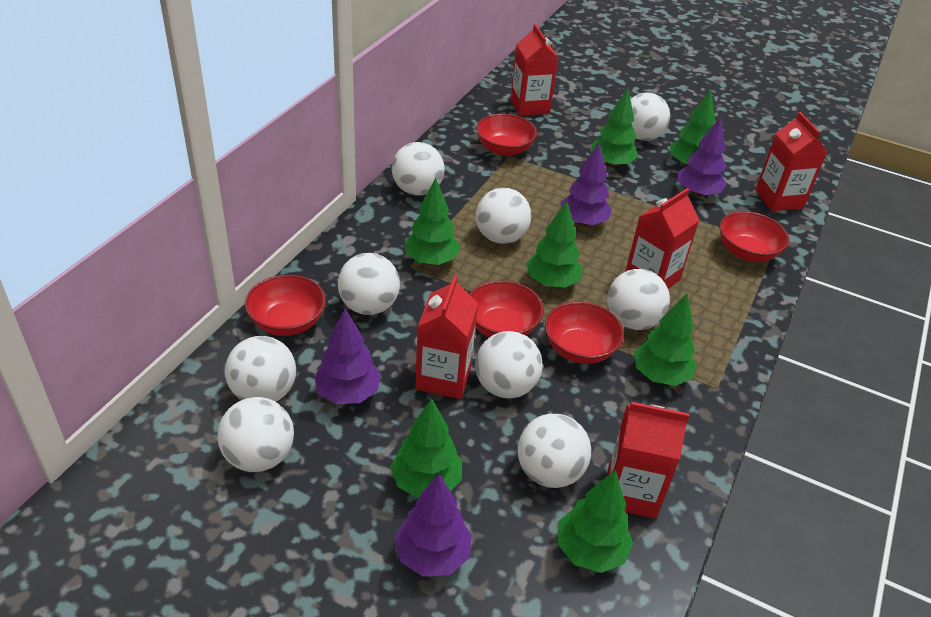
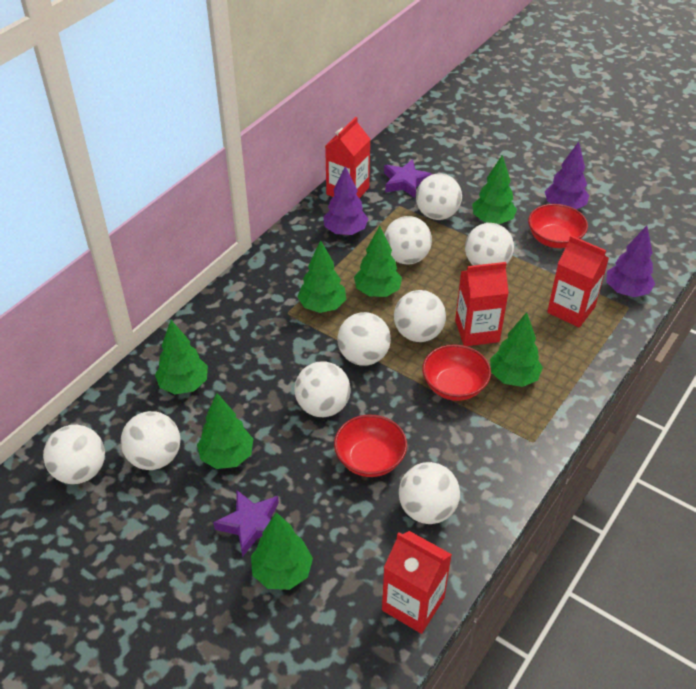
purple star: none = 0 -> [213,490,279,557] [384,159,432,198] = 2
purple tree: [314,308,381,404] [394,474,472,577] [560,143,612,226] [677,117,727,197] = 4 -> [323,166,368,235] [545,142,589,209] [606,226,655,297] = 3
red bowl: [245,275,326,336] [469,280,544,337] [476,114,537,156] [545,301,624,364] [719,211,789,262] = 5 -> [334,415,407,477] [422,344,491,401] [528,204,588,248] = 3
red carton: [415,275,478,399] [510,24,558,116] [607,402,689,519] [625,188,699,289] [755,112,827,211] = 5 -> [325,117,370,198] [382,531,452,634] [455,262,509,346] [547,235,609,328] = 4

